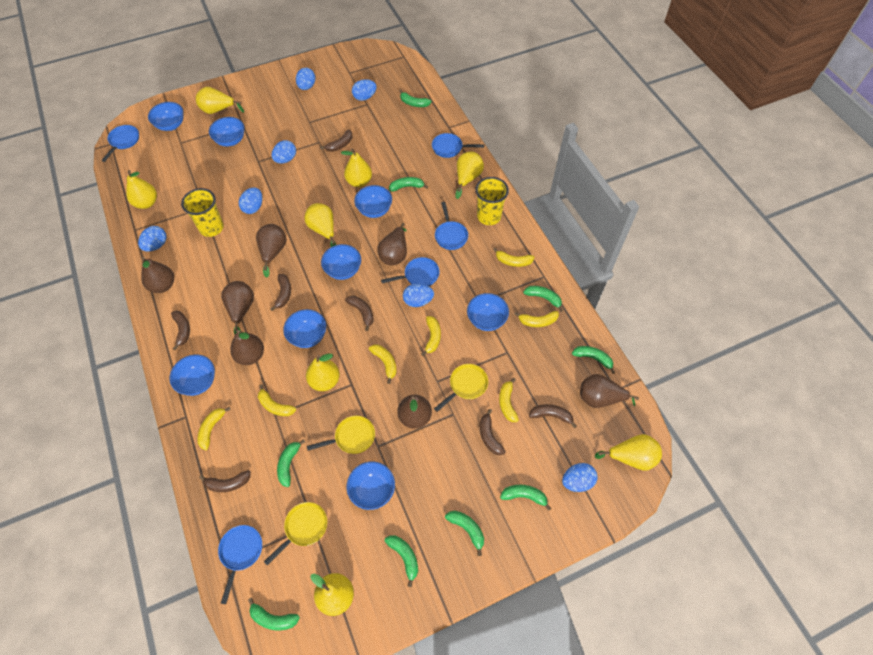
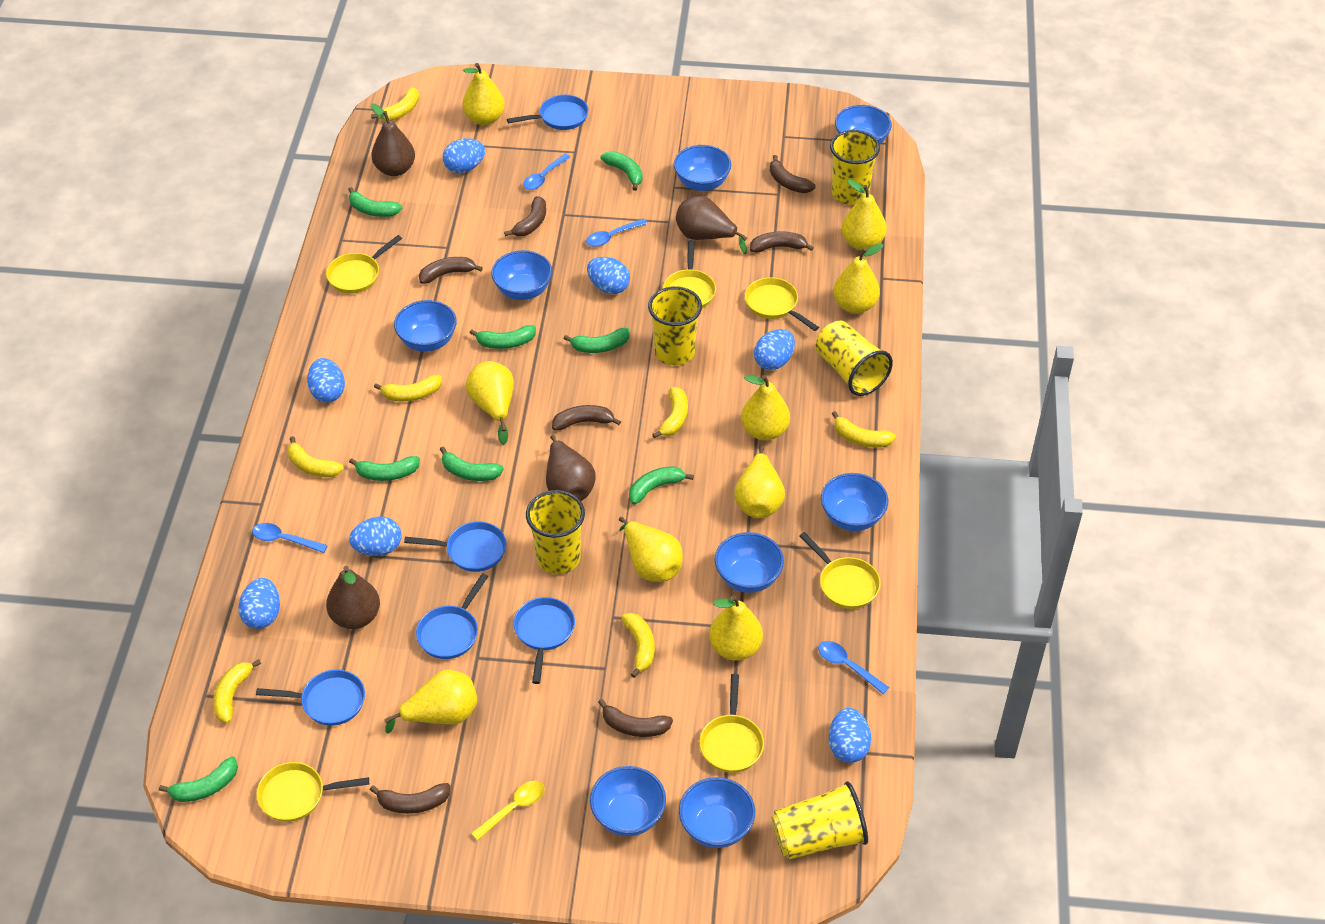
blue spoon: none = 0 -> [252,523,328,553] [523,154,570,190] [586,218,648,247] [818,641,889,694] = 4
brown pear: [141,257,174,293] [221,281,254,335] [230,330,264,365] [256,224,287,278] [377,223,407,265] [397,395,432,429] [580,374,639,408] = 7 -> [326,566,380,629] [371,104,415,176] [546,435,596,501] [676,196,747,254] = 4
green banana: [248,598,300,630] [277,439,305,487] [385,535,418,587] [389,177,428,192] [399,90,432,107] [445,511,484,556] [500,485,552,511] [523,286,563,312] [572,346,615,374] = 9 -> [159,757,238,802] [348,187,402,217] [349,456,420,481] [440,447,504,481] [470,325,536,349] [563,328,630,353] [601,151,643,191] [629,466,694,504] = 8
yellow cup: [181,188,224,237] [475,177,509,225] = 2 -> [526,490,585,574] [648,286,702,365] [771,781,868,860] [816,321,893,396] [830,130,880,205] = 5
yellow pan: [264,502,327,566] [307,416,375,454] [434,364,488,412] = 3 -> [256,762,369,822] [326,235,402,294] [663,240,716,308] [699,674,764,773] [745,277,819,331] [800,532,881,609] = 6
yellow pear: [126,170,157,209] [196,87,244,114] [304,203,336,247] [306,354,340,391] [311,573,354,616] [341,148,372,187] [455,152,484,199] [595,434,662,471] = 8 -> [384,670,477,734] [462,63,505,125] [466,361,514,445] [619,517,683,582] [709,595,763,661] [734,447,785,518] [741,375,790,440] [833,244,883,314] [842,179,887,250] = 9
yellow spoon: none = 0 -> [471,781,544,841] = 1

